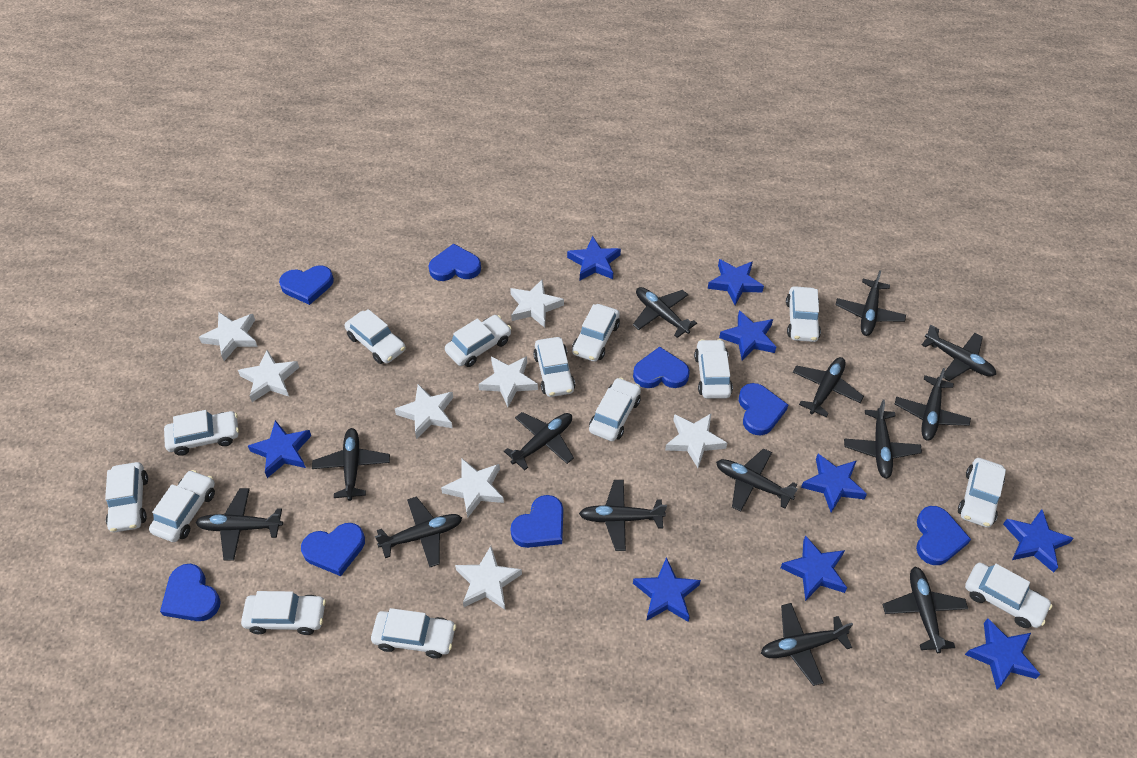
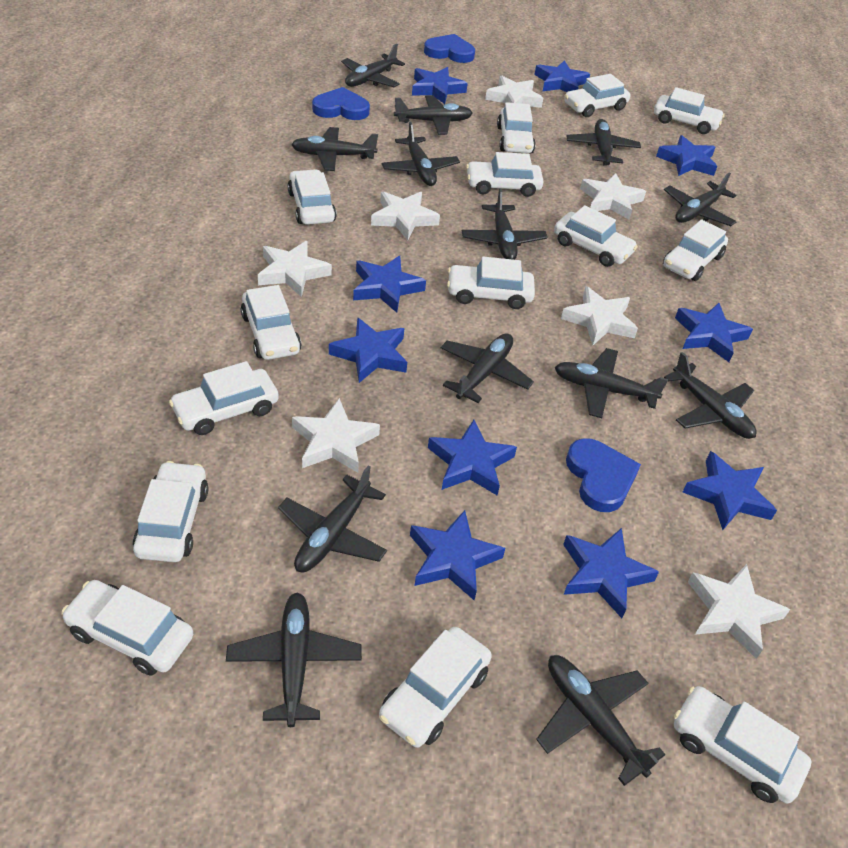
black plane: [195,488,283,561] [312,428,390,501] [375,496,462,567] [504,412,574,470] [579,480,667,551] [633,287,697,338] [716,448,798,512] [761,603,853,686] [793,357,864,417] [836,270,906,336] [844,400,922,479] [883,566,968,653] [895,368,971,441] [922,325,996,381] = 14 -> [226,593,362,727] [278,465,387,572] [291,127,378,171] [341,44,405,87] [382,122,460,186] [394,95,473,135] [441,333,534,403] [462,188,547,260] [536,655,665,786] [555,348,668,418] [566,119,641,166] [664,173,737,226] [664,352,757,439] = 13
blue heart: [160,564,221,621] [279,266,334,305] [301,523,365,576] [429,244,481,281] [510,495,563,548] [633,347,690,388] [739,383,788,436] [916,506,971,565] = 8 -> [312,87,370,120] [424,34,475,63] [566,438,641,512] = 3
blue star: [248,420,311,478] [567,236,621,280] [633,557,701,622] [708,259,764,305] [719,310,776,361] [780,535,847,601] [801,454,867,513] [965,618,1041,690] [1003,509,1074,573] = 9 -> [329,317,407,383] [353,256,426,313] [410,510,505,600] [412,67,468,104] [428,420,517,495] [534,60,590,92] [563,528,659,618] [656,135,717,176] [675,303,753,362] [683,451,777,530] = 10
white star: [199,312,258,361] [238,350,299,402] [395,384,453,439] [441,459,504,517] [455,546,522,610] [478,356,538,407] [510,280,564,328] [665,414,727,468] = 8 -> [258,241,332,297] [292,398,380,473] [371,191,440,240] [485,75,543,108] [561,286,638,345] [580,173,646,219] [688,564,790,659] = 7

